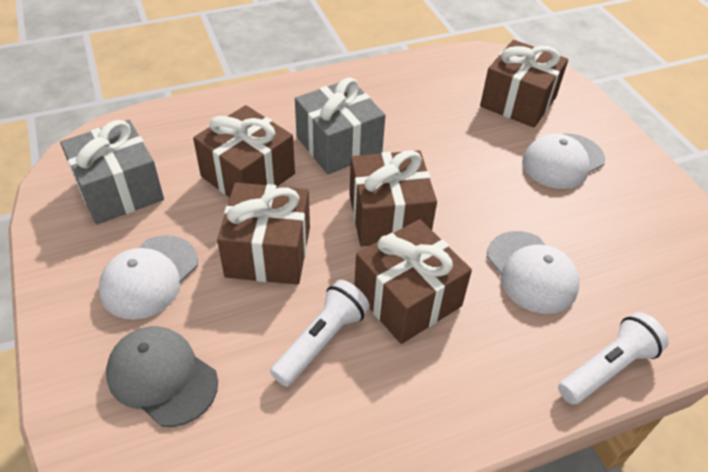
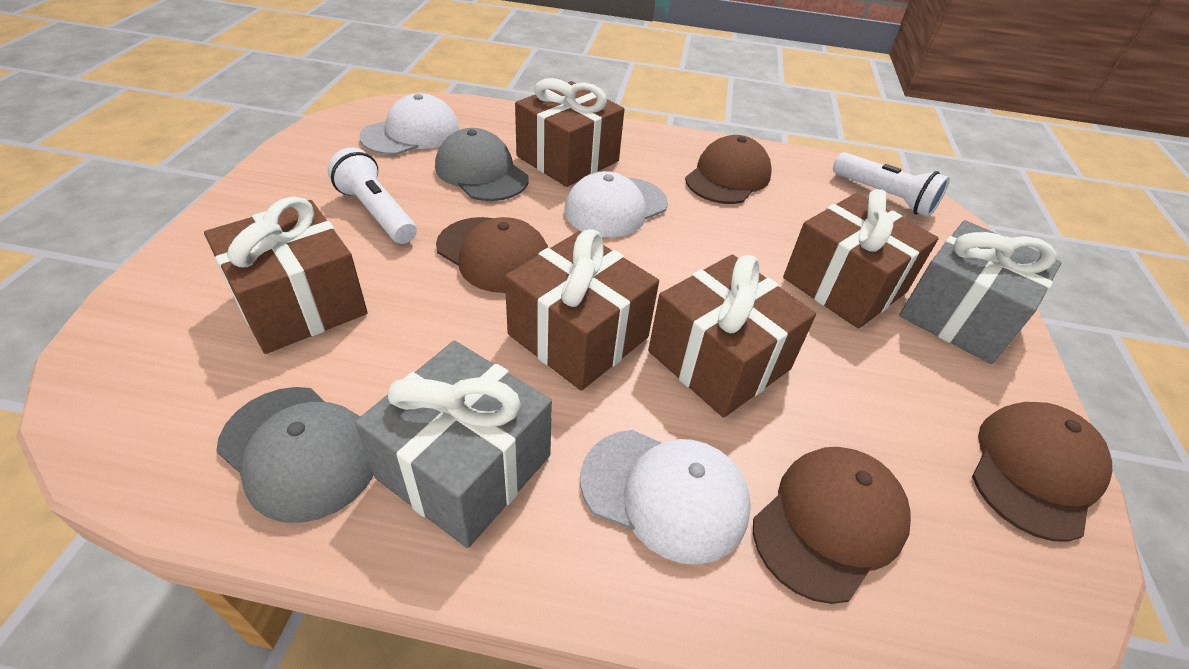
brown cap: none = 0 -> [436,217,548,293] [685,135,771,204] [753,447,911,604] [972,402,1112,542] = 4
grey cap: [106,326,218,427] = 1 -> [216,387,374,523] [435,128,529,201] = 2

